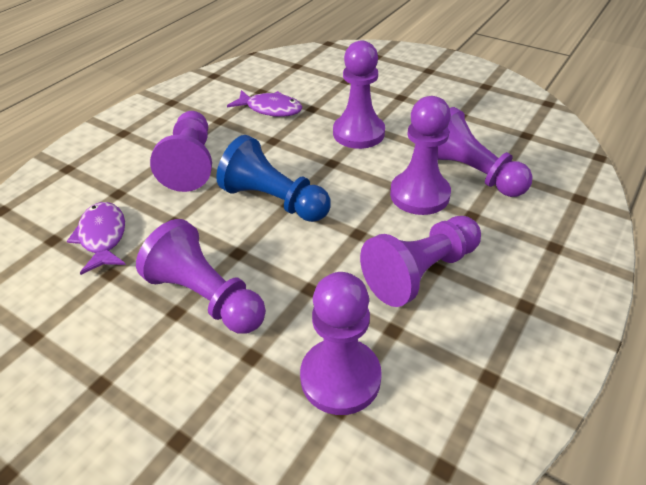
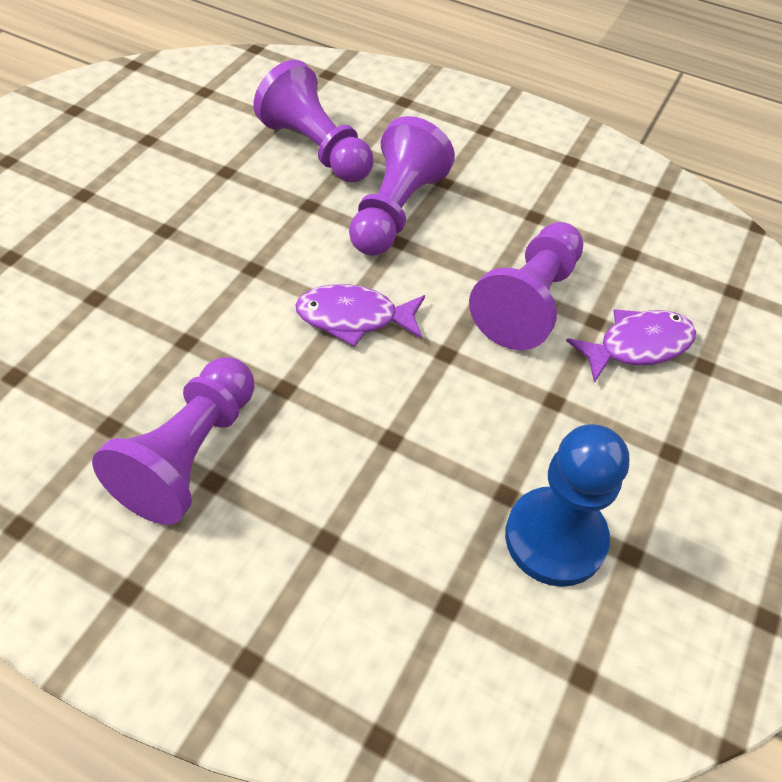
purple pawn: [136,219,266,334] [150,111,212,192] [300,272,382,415] [333,40,385,149] [360,216,481,307] [390,96,451,215] [438,107,532,197] = 7 -> [92,357,254,525] [253,60,374,182] [349,116,455,256] [469,222,583,350] = 4

